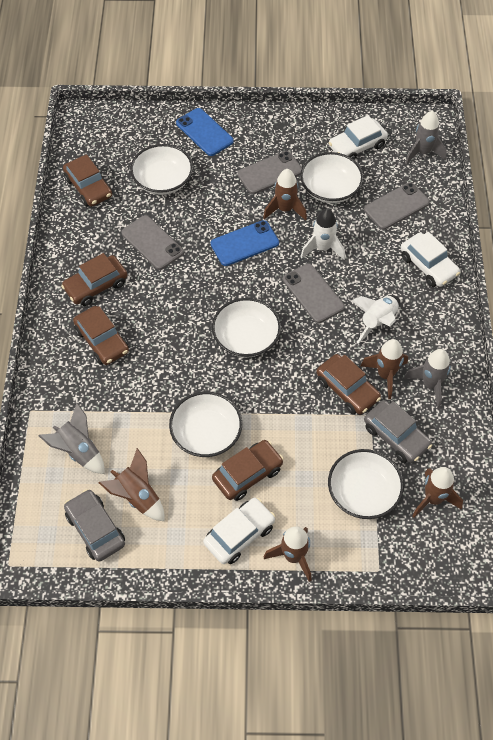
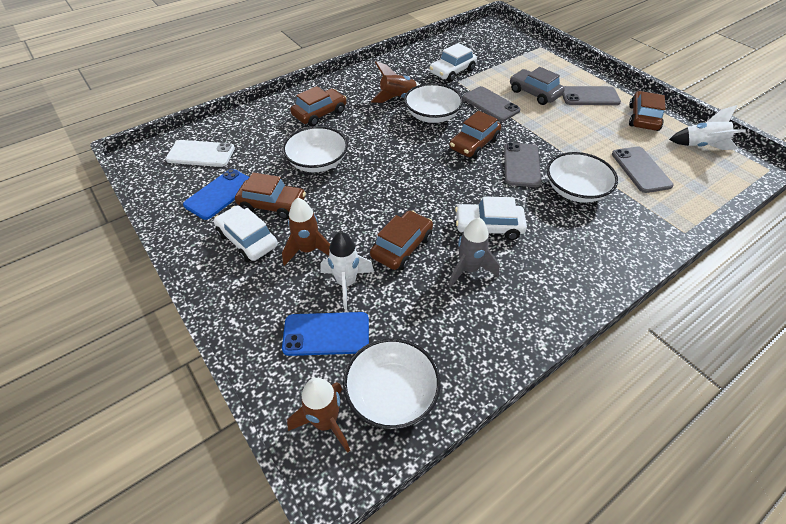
brown rocket: [98,448,165,521] [263,169,307,221] [264,526,311,582] [361,339,408,399] [412,467,463,518] = 5 -> [282,198,330,266] [287,378,350,453] [370,61,420,103] = 3
grey car: [64,489,125,562] [364,400,432,463] = 2 -> [510,67,565,105] = 1
grey rocket: [39,403,105,474] [404,349,451,409] [405,111,447,165] = 3 -> [448,217,500,288] = 1
white bowl: [130,144,193,195] [169,392,242,457] [212,298,281,358] [300,152,363,203] [328,449,404,519] = 5 -> [282,126,348,172] [343,338,441,430] [404,83,463,123] [547,152,618,203] = 4
white phone: none = 0 -> [165,140,235,167] = 1

